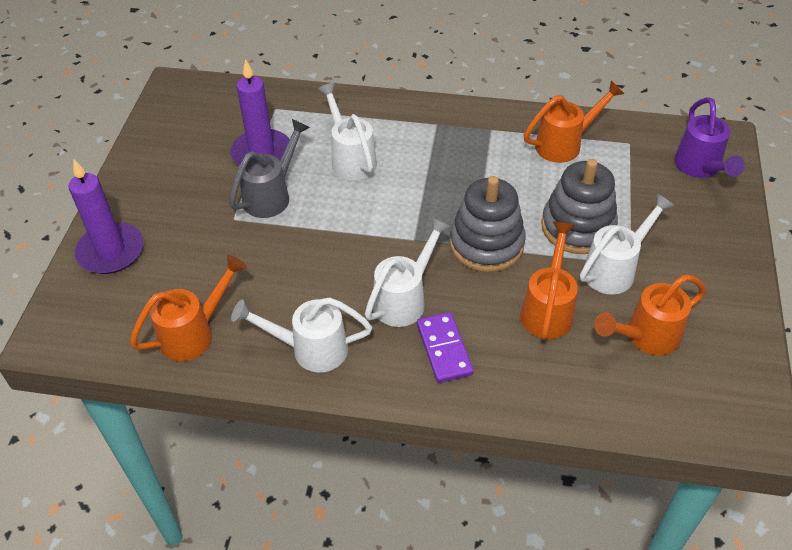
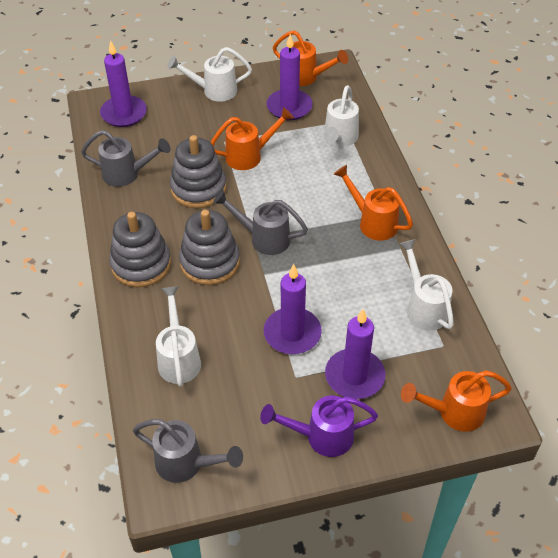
grey stacking toy: [450,176,526,272] [542,159,618,254] = 2 -> [109,212,171,287] [170,135,226,208] [179,210,240,285] = 3
grey watering can: [229,119,310,218] = 1 -> [81,130,170,187] [133,419,243,483] [213,190,308,255] = 3
purple candle: [69,159,143,274] [230,59,290,165] = 2 -> [100,40,147,127] [264,264,322,354] [266,34,313,120] [325,309,385,399] = 4
purple domino: [417,312,474,383] = 1 -> none = 0

